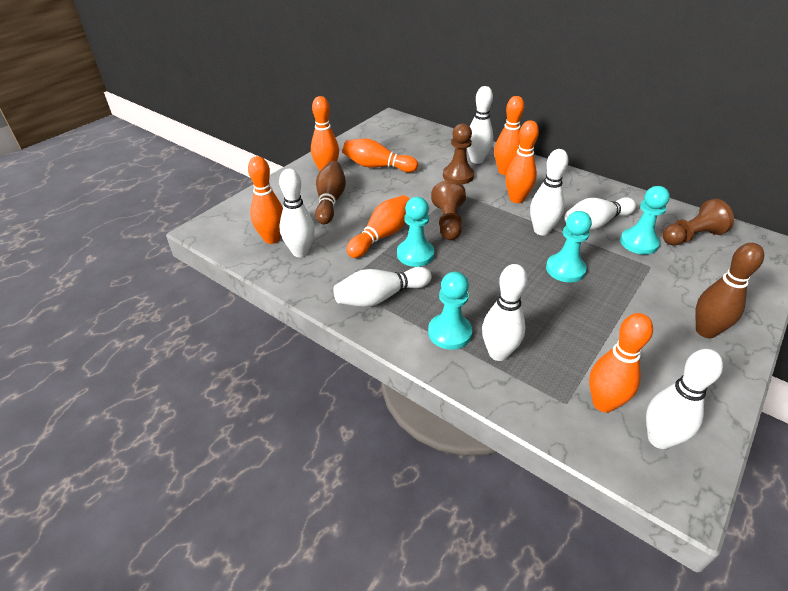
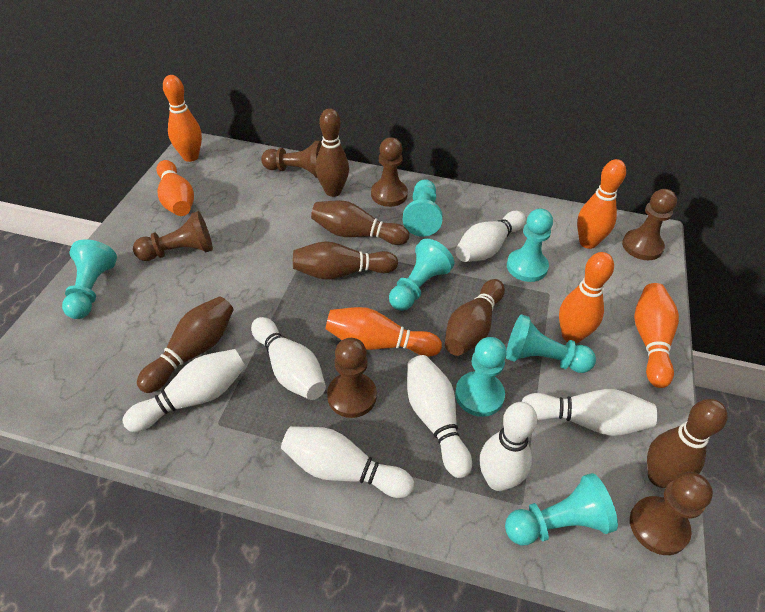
brown bowling pin: [315,161,346,224] [695,243,764,338] = 2 -> [137,296,234,393] [293,241,398,280] [311,200,409,245] [315,108,349,197] [445,279,505,356] [647,399,728,488] = 6
brown pawn: [431,180,466,240] [443,123,474,184] [663,199,734,245] = 3 -> [133,211,213,261] [261,141,322,178] [327,338,377,418] [371,137,408,207] [622,189,677,260] [630,472,713,555] = 6
orange bowling pin: [248,156,283,244] [311,96,339,171] [343,139,418,172] [346,195,410,258] [494,96,524,175] [505,120,539,203] [589,313,653,413] = 7 -> [156,160,194,216] [163,75,202,162] [326,307,442,357] [559,252,614,343] [577,159,626,249] [634,283,679,388] = 6
turquoise pawn: [397,197,434,267] [428,271,473,350] [546,211,592,282] [620,186,670,255] = 4 -> [62,239,117,319] [389,239,454,311] [403,179,443,237] [455,337,507,417] [505,473,618,545] [506,315,596,373] [507,208,553,282] = 7

